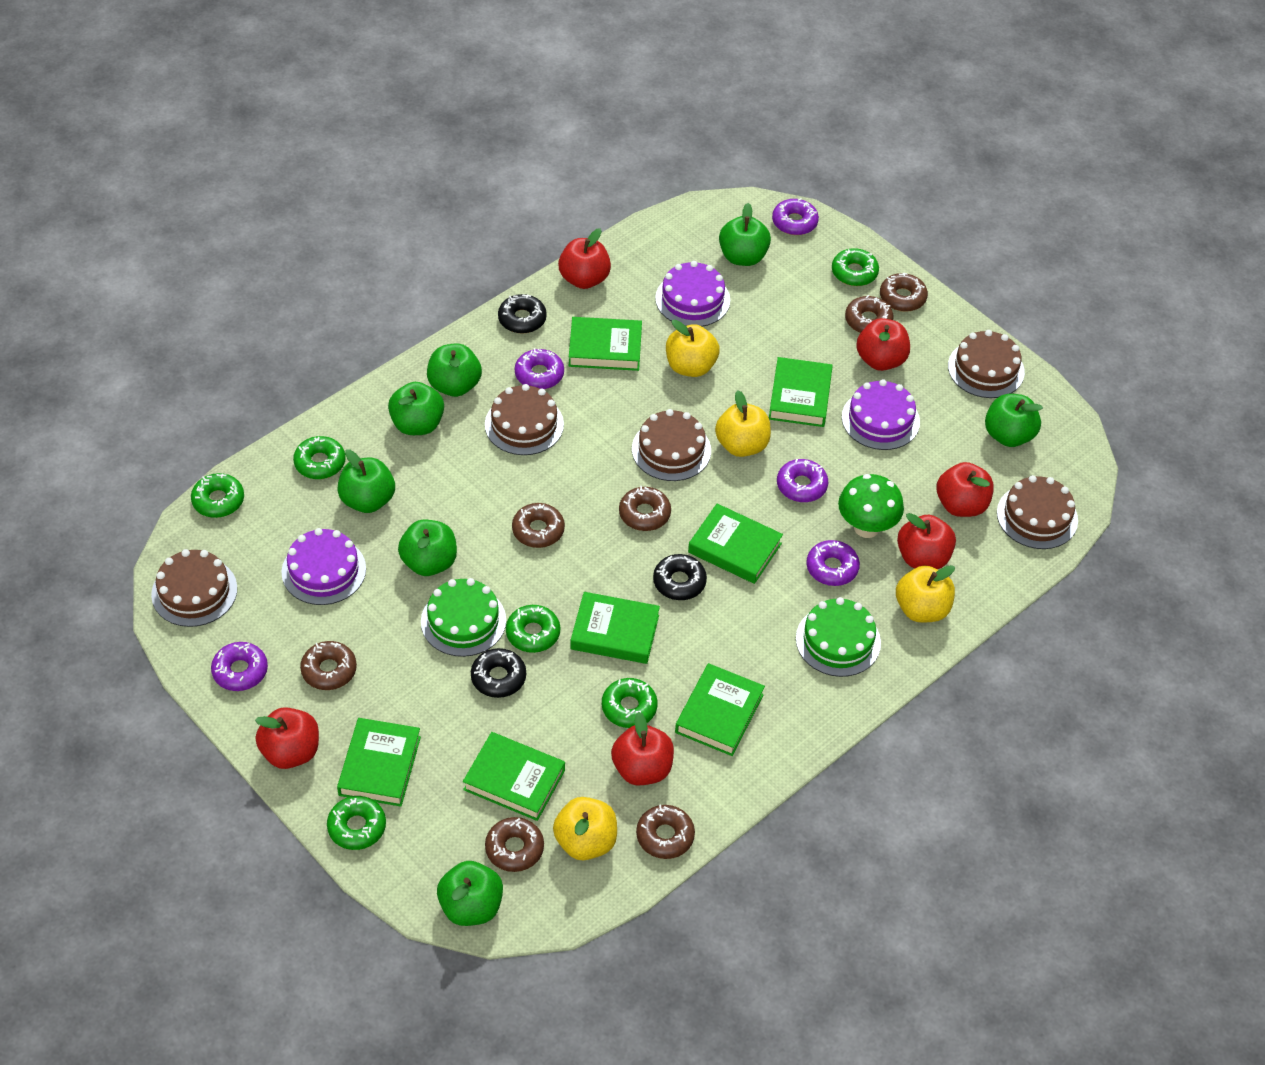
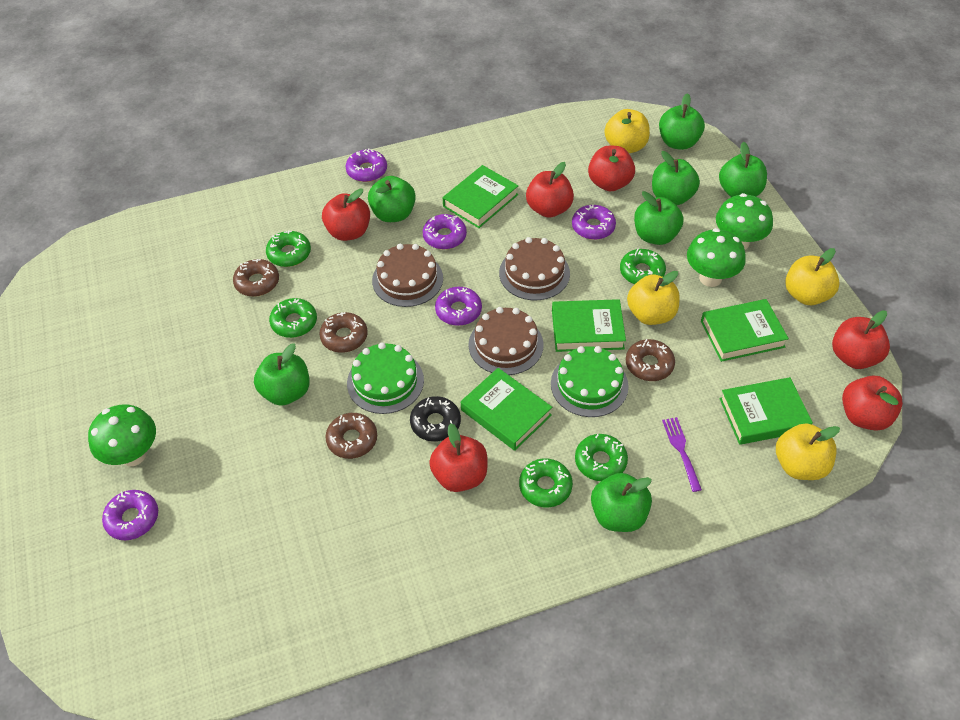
black donut: [471,648,526,698] [498,294,547,334] [653,554,707,600] = 3 -> [410,396,461,442] = 1
brown cake: [151,549,237,627] [485,384,564,455] [632,409,711,481] [948,330,1025,398] [997,475,1078,549] = 5 -> [372,244,443,307] [468,307,544,375] [499,237,570,300] = 3
brown donut: [300,641,357,690] [485,817,544,872] [512,503,565,548] [619,486,671,531] [636,805,695,859] [845,295,894,333] [880,273,928,312] = 7 -> [233,259,279,297] [319,312,368,353] [325,413,377,459] [626,339,675,381] = 4
green book: [337,718,421,807] [463,732,565,821] [569,317,642,371] [570,592,660,664] [675,663,765,756] [688,503,783,584] [769,357,833,427] = 7 -> [443,165,518,228] [461,368,552,451] [552,299,626,352] [701,299,789,362] [719,377,813,445] = 5
green donut: [191,473,244,518] [293,436,346,479] [327,796,386,850] [506,605,560,653] [602,678,658,728] [832,248,879,286] = 6 -> [266,231,311,267] [269,298,317,338] [519,458,573,507] [575,434,628,481] [620,248,666,284] = 5
green mushroom: [838,474,904,538] = 1 -> [88,405,156,466] [687,228,746,287] [716,193,773,250] = 3
purple cake: [282,528,366,605] [655,261,730,327] [842,379,920,450] = 3 -> none = 0
purple fork: none = 0 -> [662,417,702,492] = 1

